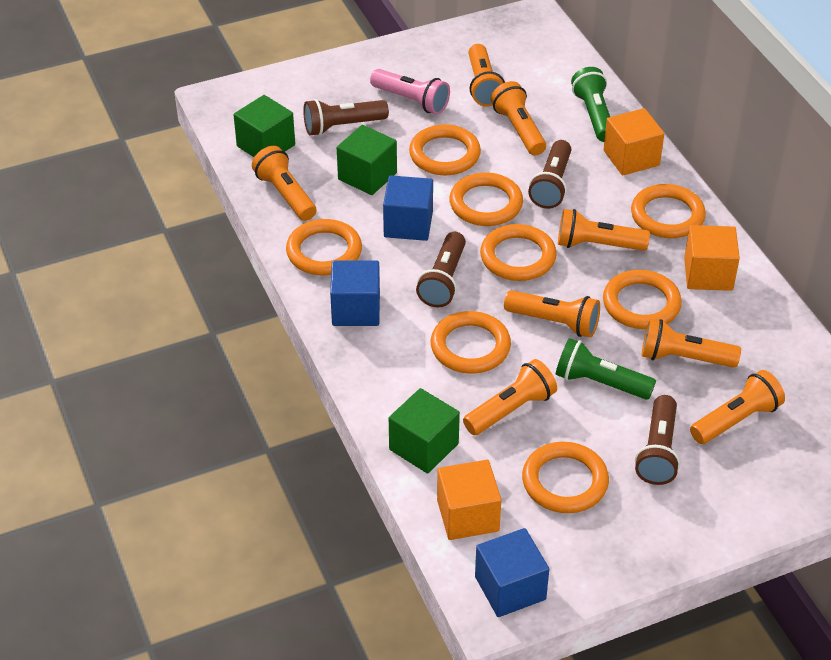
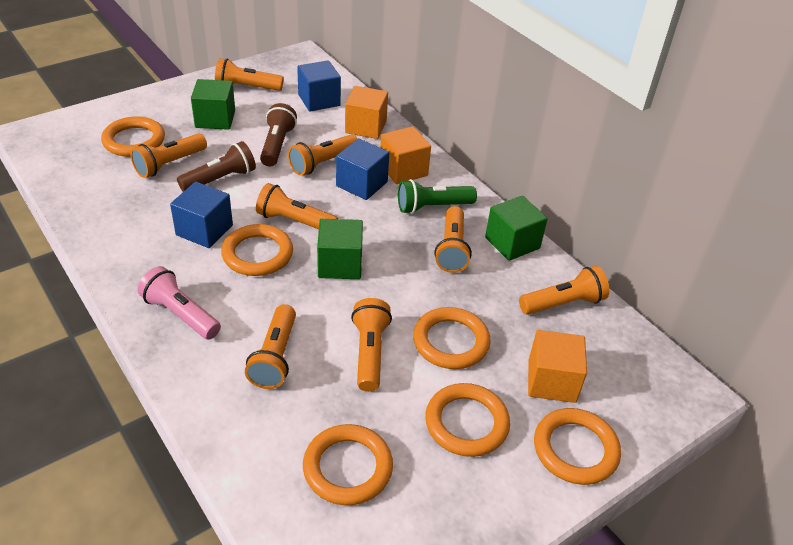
brown flashlight: [303,99,389,136] [416,232,466,307] [528,140,571,209] [635,395,680,485] = 4 -> [177,141,256,192] [260,103,297,167] = 2
green flashlight: [556,338,656,400] [571,67,610,142] = 2 -> [398,179,477,214] = 1
orange ring: [286,219,362,275] [409,124,481,175] [431,311,511,374] [449,172,523,226] [480,224,557,281] [522,442,609,513] [603,270,682,329] [631,184,706,238] = 8 -> [101,116,165,157] [221,224,293,276] [303,424,393,505] [413,307,491,369] [425,383,510,457] [534,408,621,485] = 6

